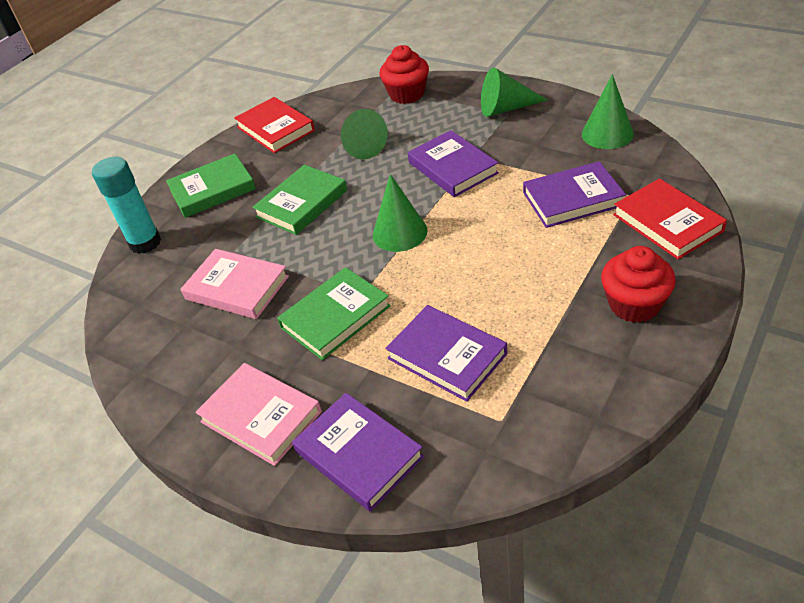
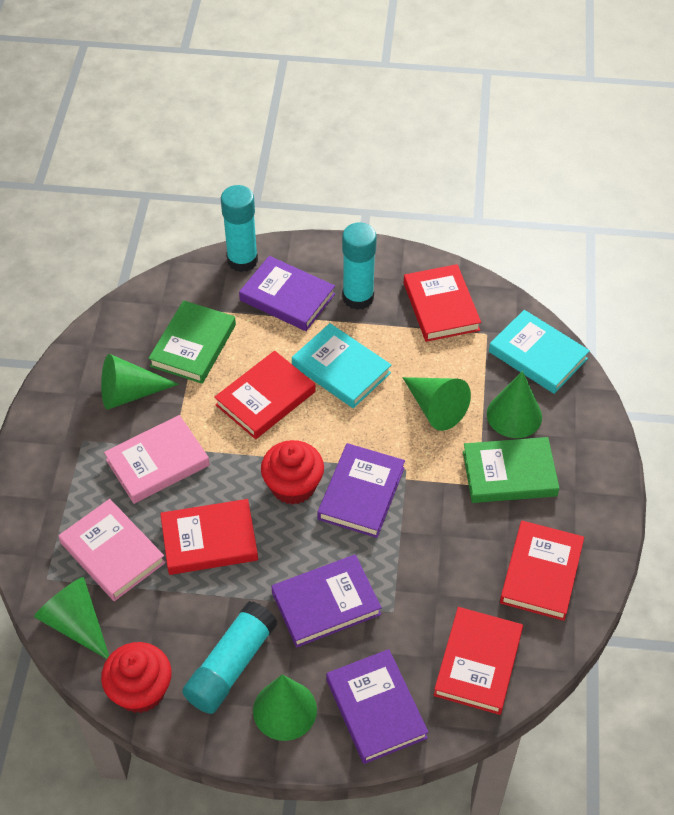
green book: [166,154,256,218] [252,165,347,235] [277,267,391,360] = 3 -> [148,300,236,384] [463,437,560,503] = 2
green cone: [341,109,388,159] [373,174,427,252] [481,67,548,117] [582,74,634,149] = 4 -> [34,577,109,659] [101,354,179,409] [253,674,317,741] [402,377,471,431] [487,371,542,438] = 5
red book: [234,97,315,153] [613,178,727,259] = 2 -> [160,499,258,575] [214,351,316,439] [404,264,481,342] [434,607,523,715] [500,521,584,621] = 5
turquoise book: none = 0 -> [292,323,391,408] [489,310,590,394] = 2
turquoise glue stick: [92,157,161,254] = 1 -> [182,601,277,714] [221,185,258,272] [342,223,377,310] = 3

